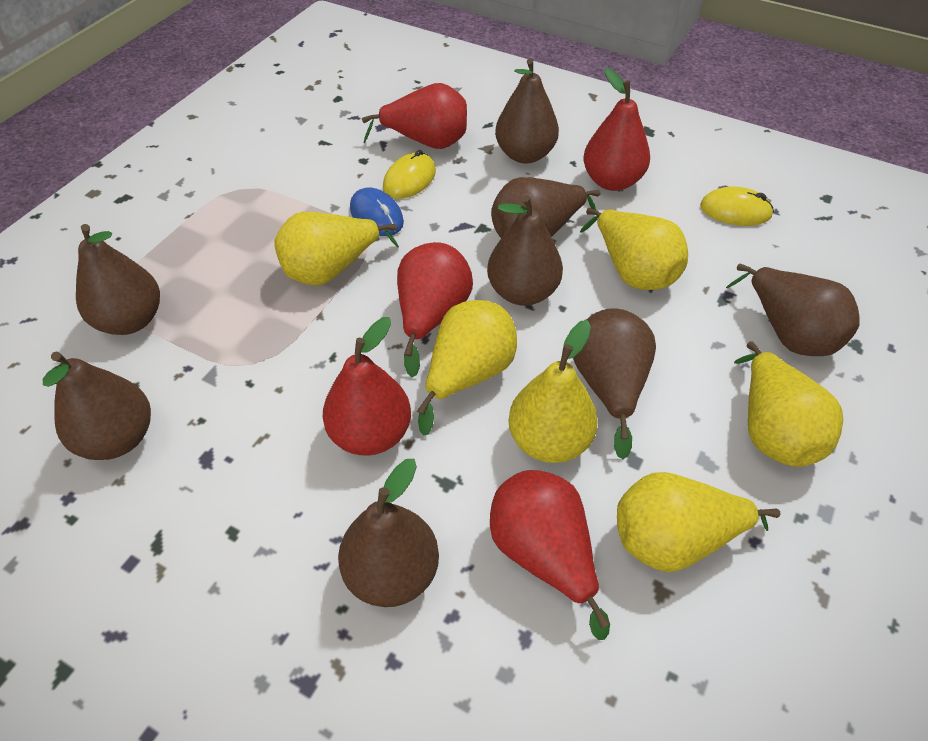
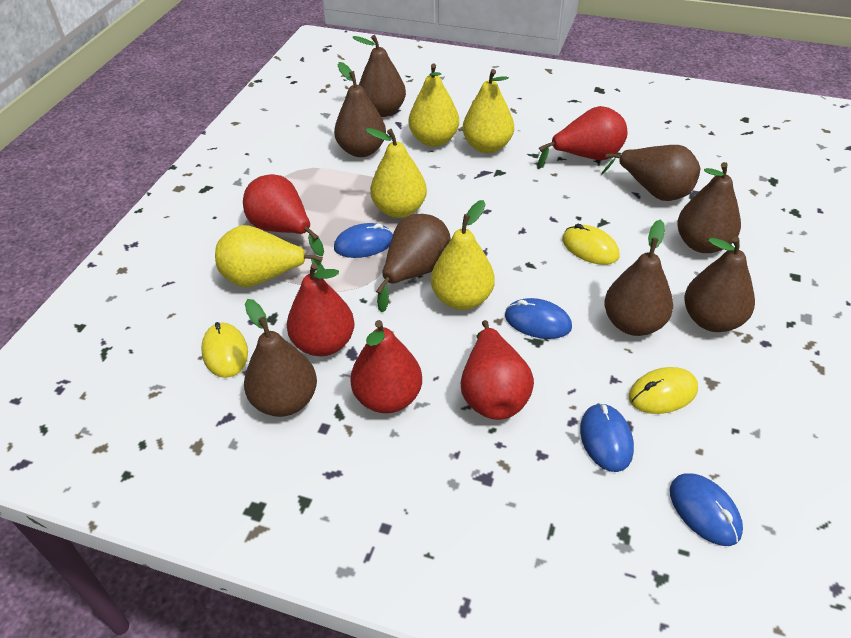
blue mouse: [350,187,404,236] = 1 -> [334,223,393,258] [505,298,572,339] [580,403,634,472] [670,473,743,546] = 4
yellow mouse: [383,150,436,199] [700,186,774,226] = 2 -> [201,322,248,378] [562,224,619,265] [629,367,698,414] = 3
yellow pear: [274,212,399,285] [417,300,517,436] [508,320,598,463] [580,208,688,290] [617,472,781,572] [734,341,843,467] = 6 -> [215,225,325,287] [365,128,427,218] [409,63,459,147] [431,200,495,310] [463,69,514,153] = 5

